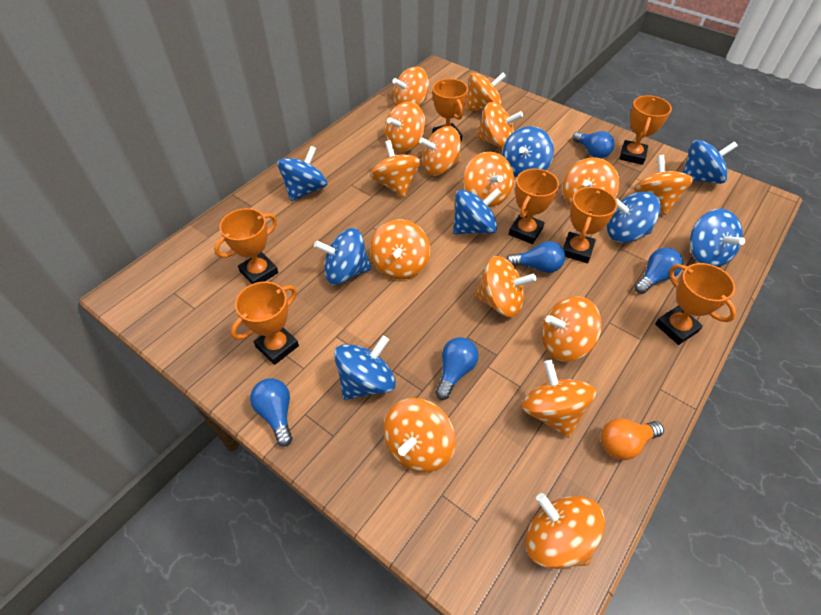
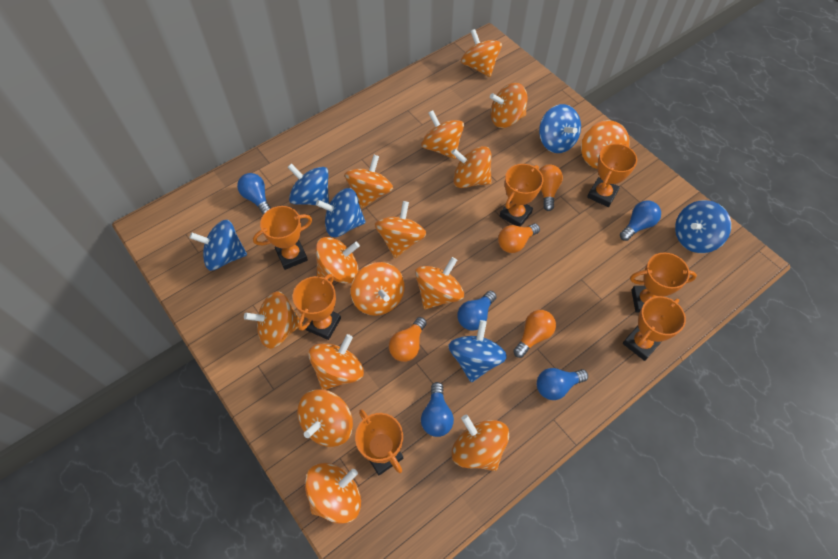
blue spinning top: [277,146,328,201] [314,228,371,285] [334,336,396,400] [453,188,501,234] [502,126,554,177] [607,192,661,243] [683,140,738,184] [690,209,745,267] = 8 -> [189,220,247,271] [288,163,329,205] [316,188,366,237] [448,320,507,382] [539,104,581,153] [675,200,731,253] = 6
orange light bulb: [601,418,664,460] = 1 -> [389,317,427,362] [498,223,540,253] [513,310,556,358] [539,165,563,211] = 4

